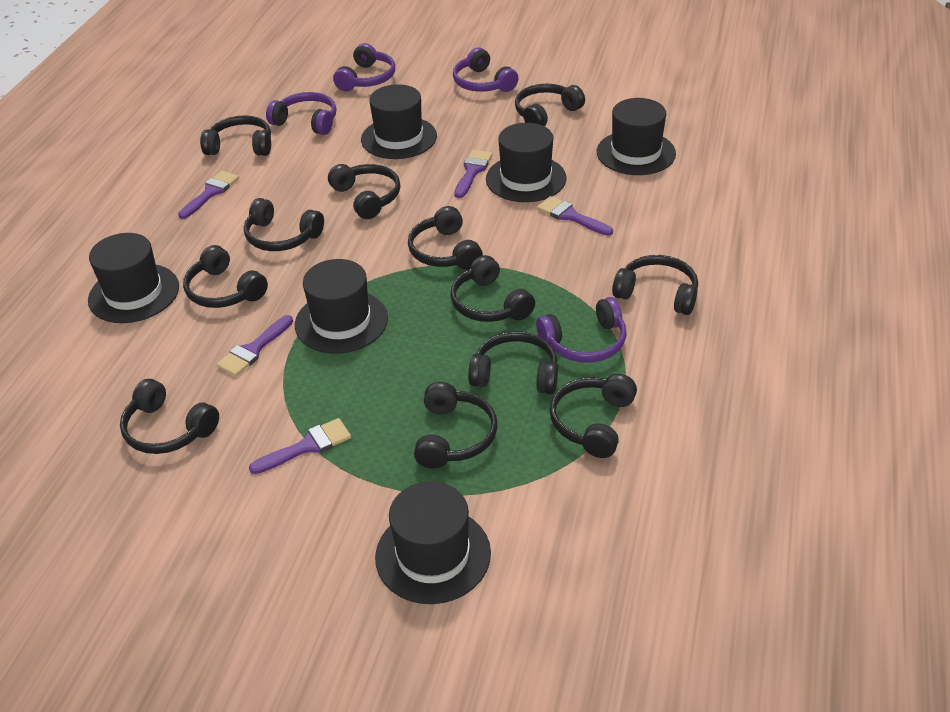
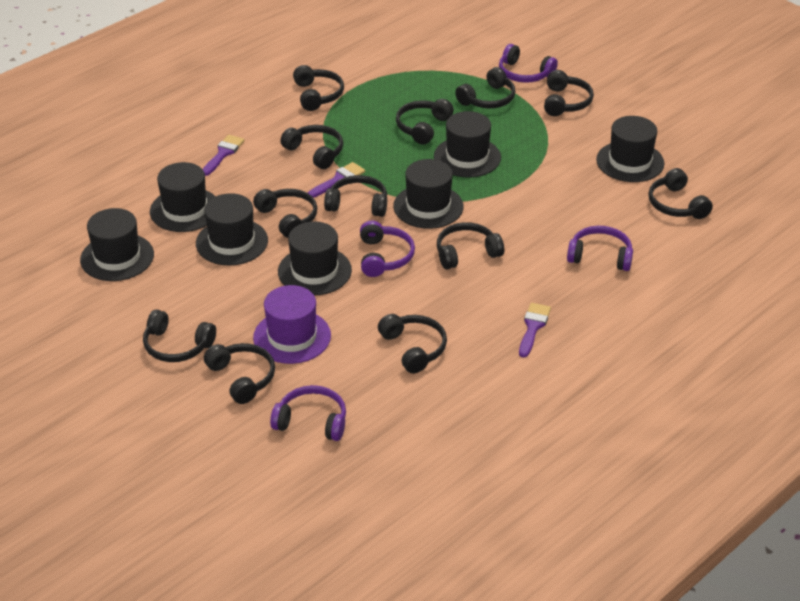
black hat: [88,233,179,323] [295,259,388,354] [361,84,437,159] [375,481,491,604] [486,123,567,202] [597,98,676,175] = 6 -> [80,208,154,281] [150,162,216,232] [196,193,268,265] [278,221,352,295] [393,159,463,229] [434,111,501,178] [596,116,665,182] = 7
purple brush: [178,171,239,219] [216,315,293,377] [249,418,351,474] [454,150,493,198] [537,196,613,236] = 5 -> [203,135,245,176] [308,162,365,198] [519,303,551,357] = 3
purple hat: none = 0 -> [253,285,331,364] = 1

